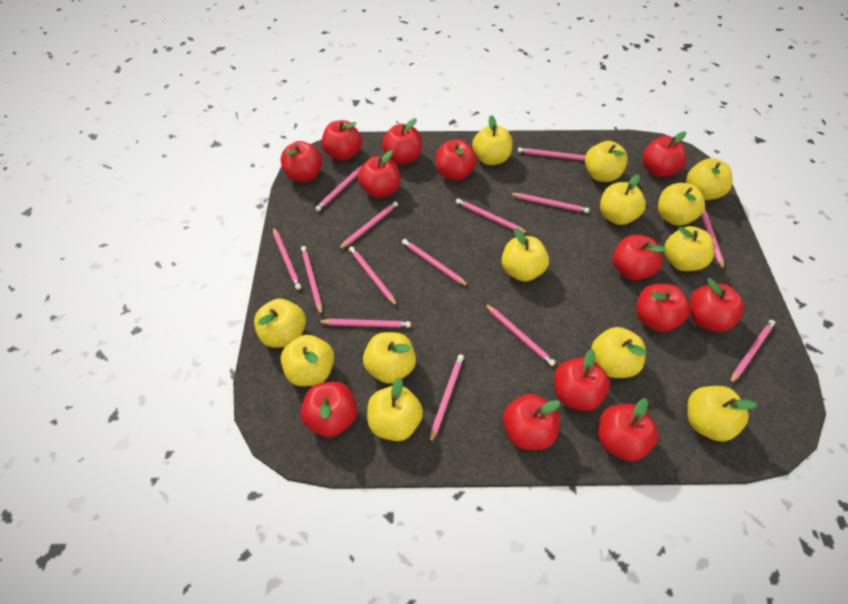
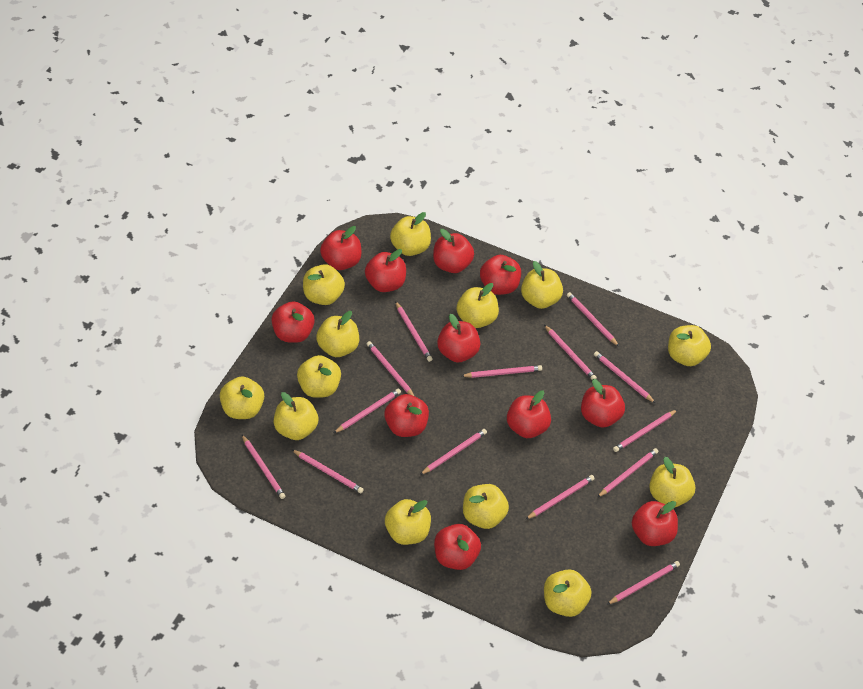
red apple: [281,141,323,182] [301,382,357,437] [322,120,362,160] [358,150,400,198] [382,118,422,164] [436,139,477,181] [503,394,560,450] [554,349,610,411] [599,398,658,461] [613,235,666,280] [636,284,690,332] [643,132,686,177] [690,278,744,332] = 13 -> [271,301,315,343] [320,226,362,270] [365,249,406,292] [384,394,429,437] [433,229,474,273] [434,524,481,570] [437,314,480,363] [480,255,521,295] [507,391,551,438] [581,379,625,428] [632,501,678,546] = 11

